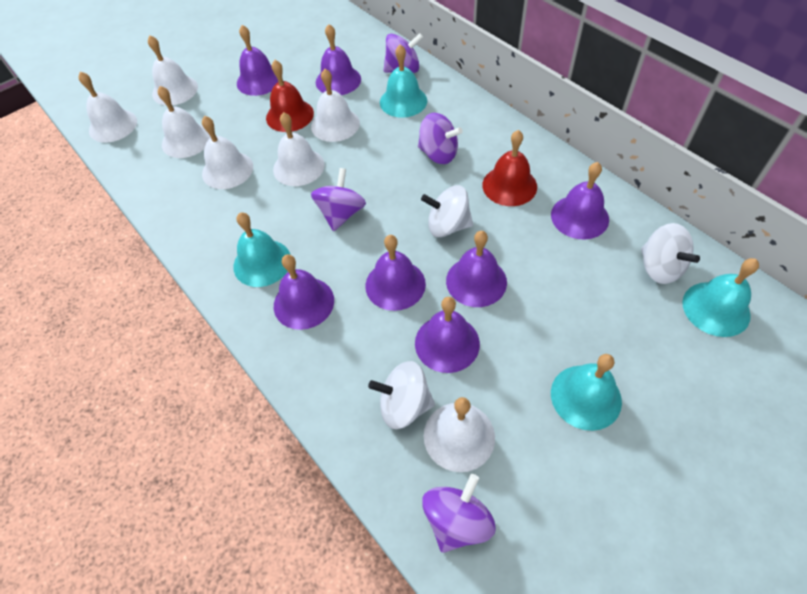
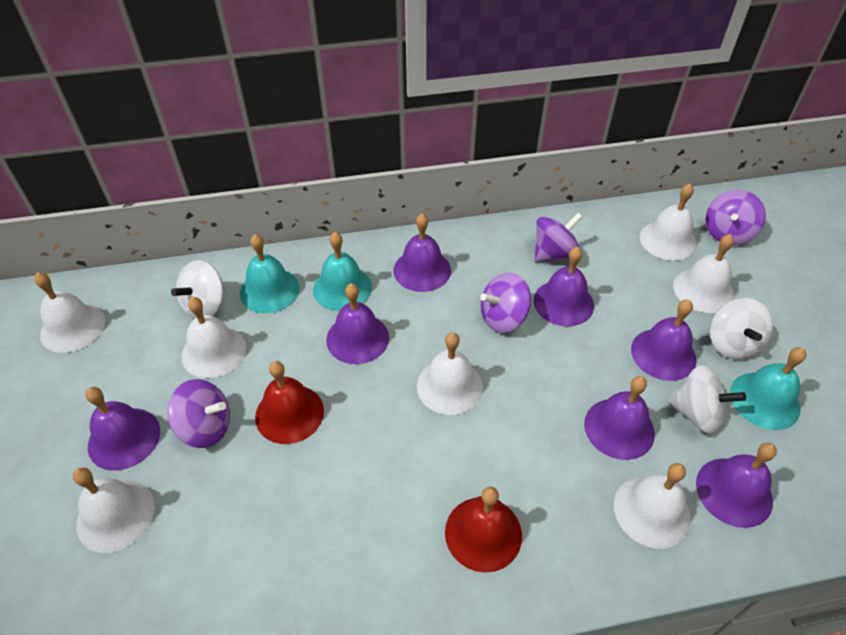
turquoise bell: [234,212,290,287] [380,44,427,118] [551,354,622,431] [682,258,759,337] = 4 -> [240,234,300,313] [313,232,372,311] [730,347,806,430] = 3

